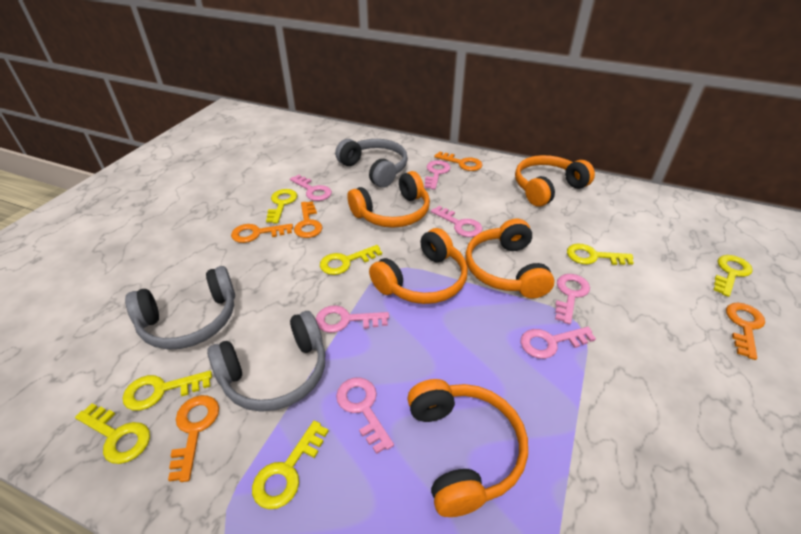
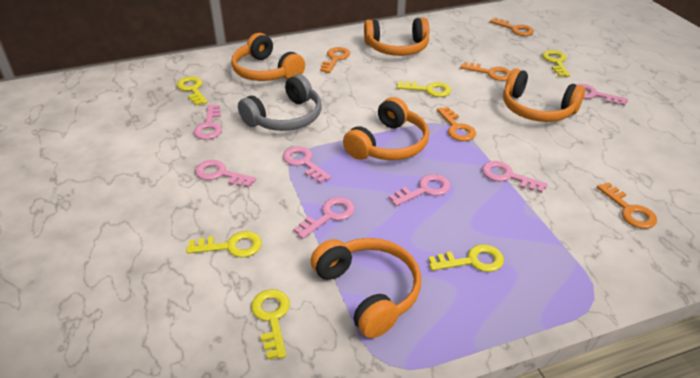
grey headphones: [125,266,235,349] [207,311,325,412] [335,139,408,188] = 3 -> [238,74,322,131] = 1
yellow key: [75,403,150,464] [122,371,212,411] [252,420,329,509] [266,189,298,223] [320,245,382,275] [567,243,634,265] [713,255,753,297] = 7 -> [177,76,207,105] [186,231,262,257] [251,289,290,359] [397,81,451,97] [428,244,504,272] [542,50,570,77] = 6

